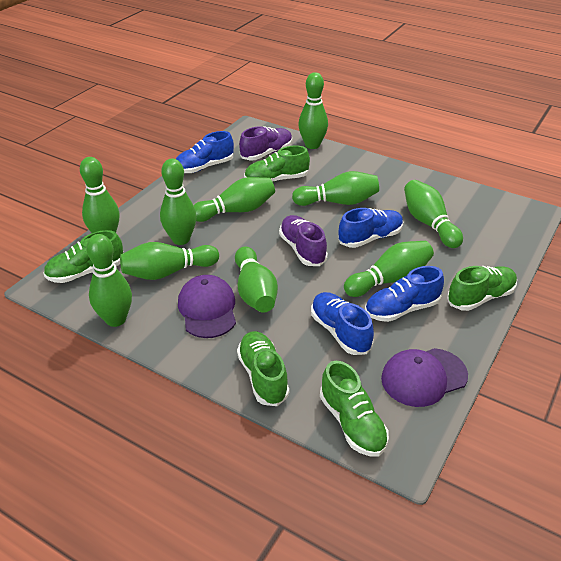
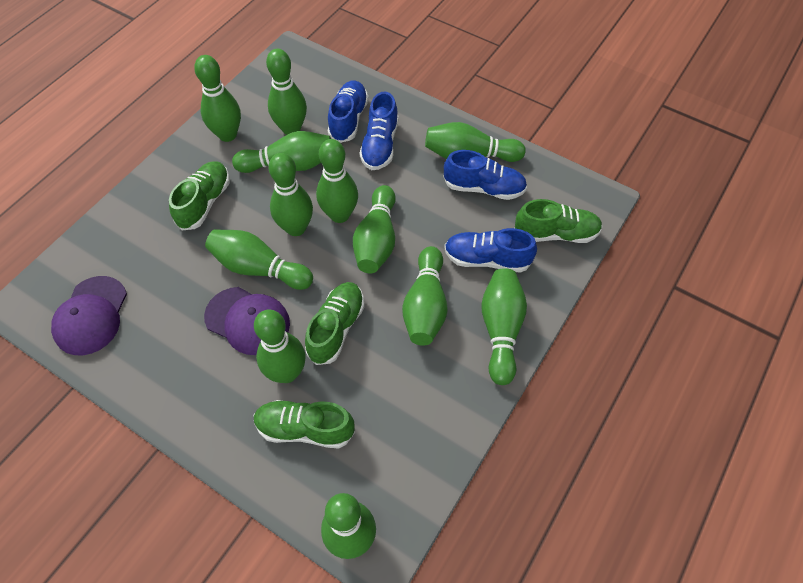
green bowling pin: [80,157,119,233] [86,234,132,327] [120,242,219,280] [160,159,197,245] [193,177,275,222] [235,246,278,313] [292,171,379,206] [298,72,328,149] [344,241,434,297] [404,180,463,248] = 10 -> [194,55,241,142] [205,229,313,290] [232,131,331,173] [254,310,306,383] [266,49,307,135] [269,153,313,236] [316,139,358,223] [321,493,376,559] [353,185,396,273] [402,246,447,346] [425,122,526,162] [481,268,527,385] = 12
green shoe: [43,230,123,283] [237,331,289,406] [244,146,310,182] [320,361,389,457] [447,266,517,311] = 5 -> [169,161,230,231] [253,400,355,449] [305,282,365,365] [514,199,603,243] = 4
purple shoe: [239,126,292,161] [279,215,328,266] = 2 -> none = 0

